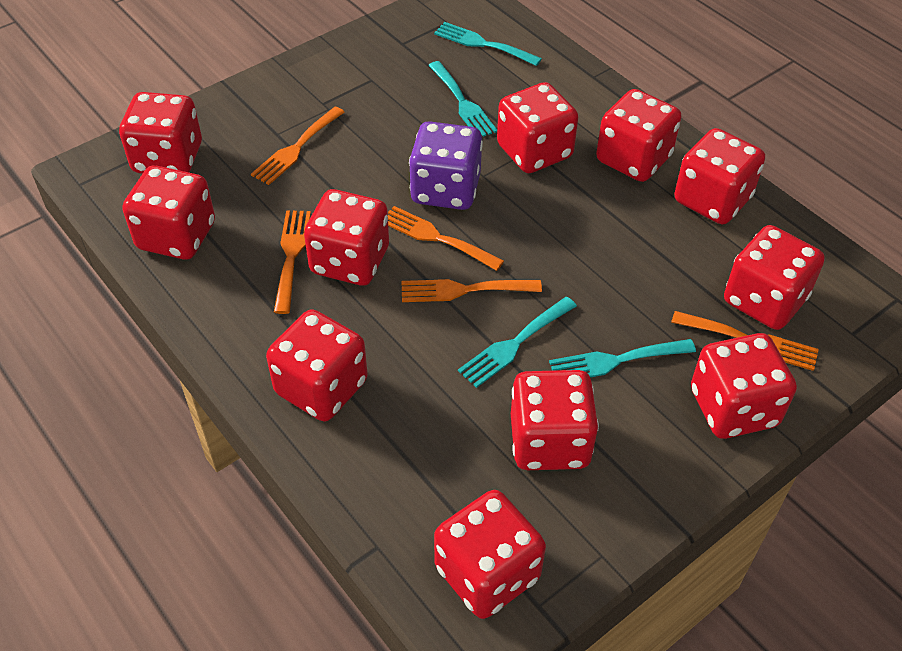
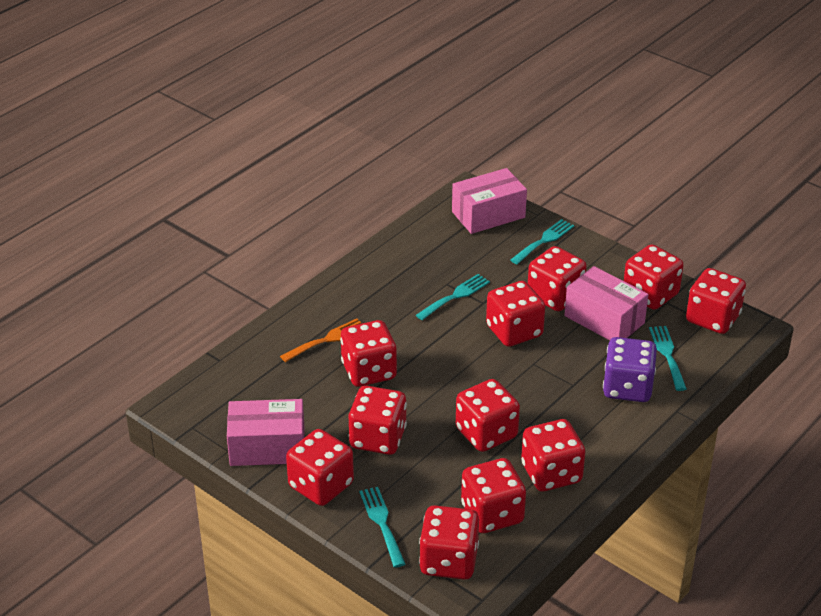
orange fork: [251,106,345,185] [274,210,311,314] [388,206,504,271] [402,279,542,302] [671,311,819,371] = 5 -> [280,319,361,362] = 1
pink box: none = 0 -> [227,399,305,466] [452,168,527,234] [564,266,648,340] = 3

